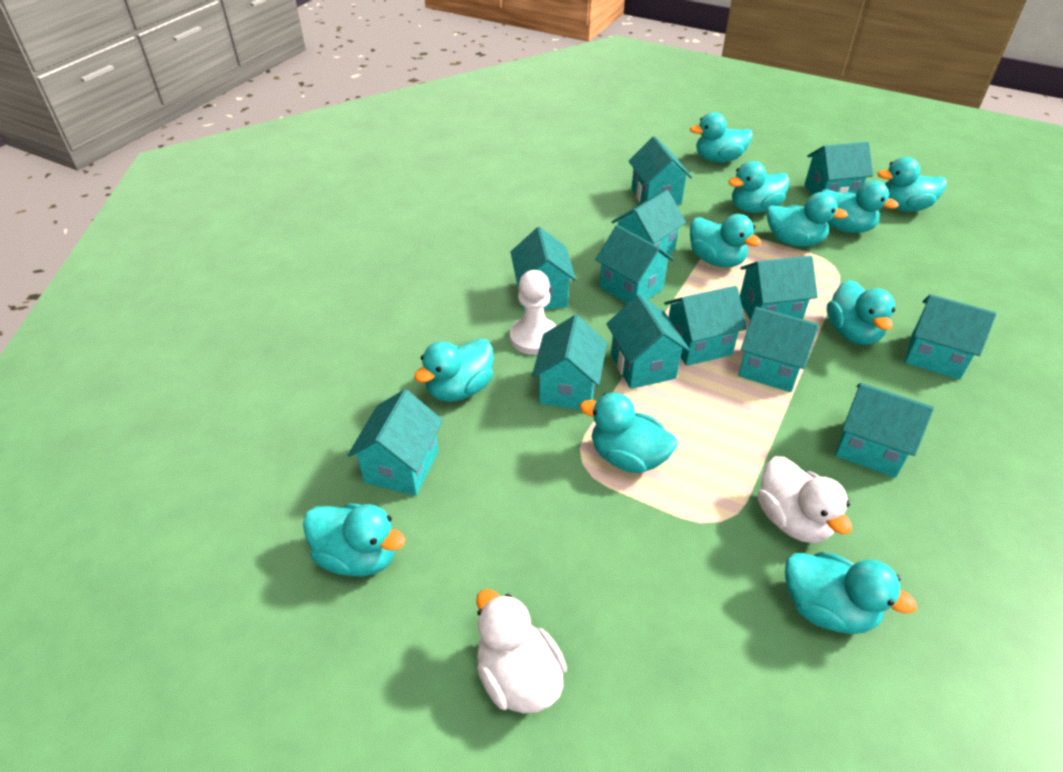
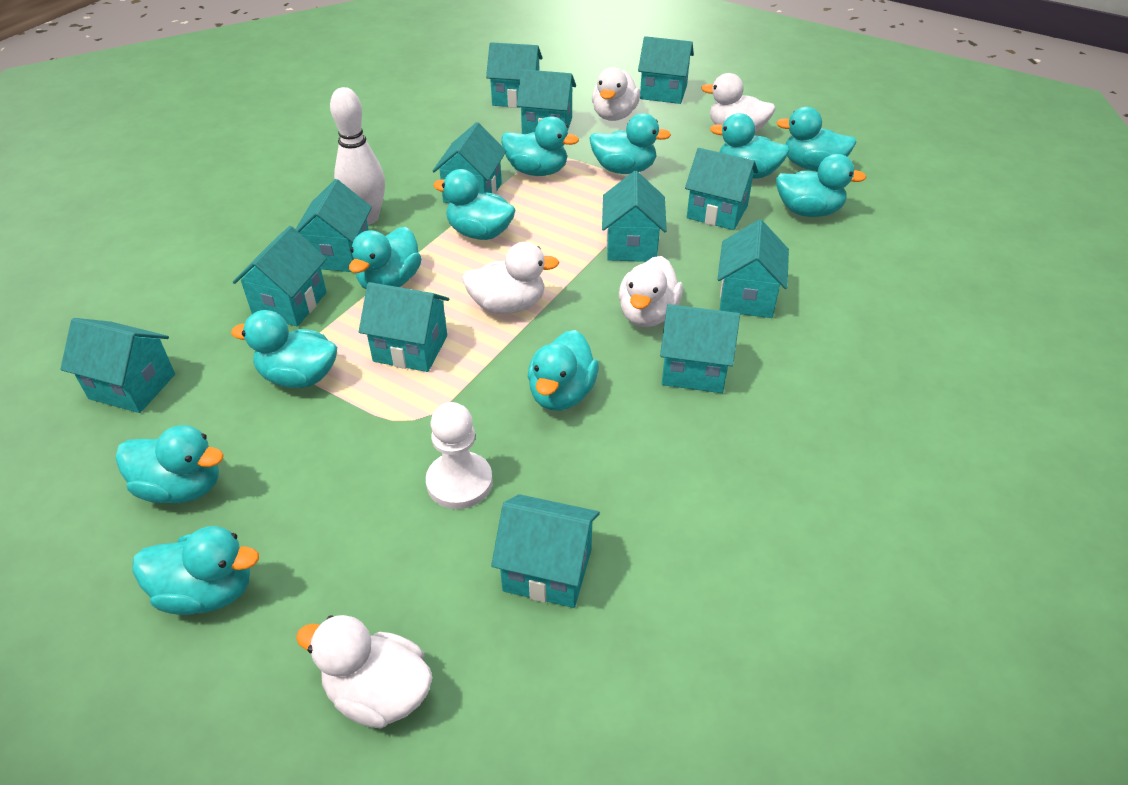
white bowling pin: none = 0 -> [330,87,385,225] = 1
white duck: [476,589,567,714] [758,456,852,543] = 2 -> [296,615,433,728] [462,242,559,314] [592,67,640,121] [619,256,683,327] [701,73,775,132] = 5

